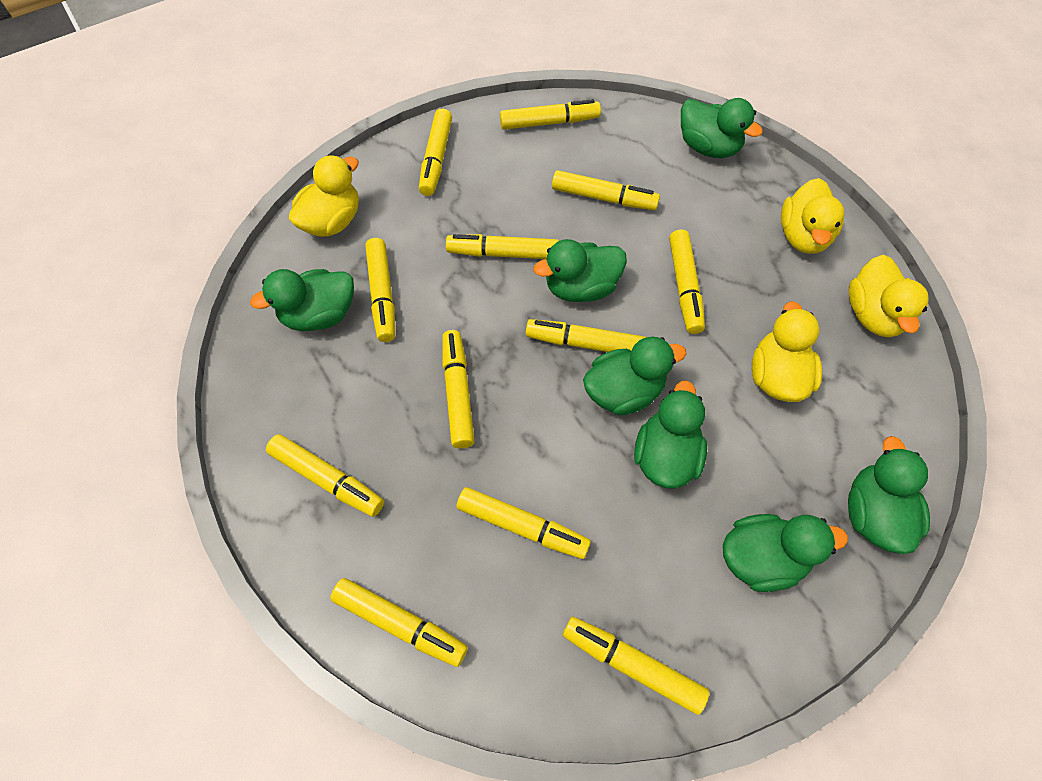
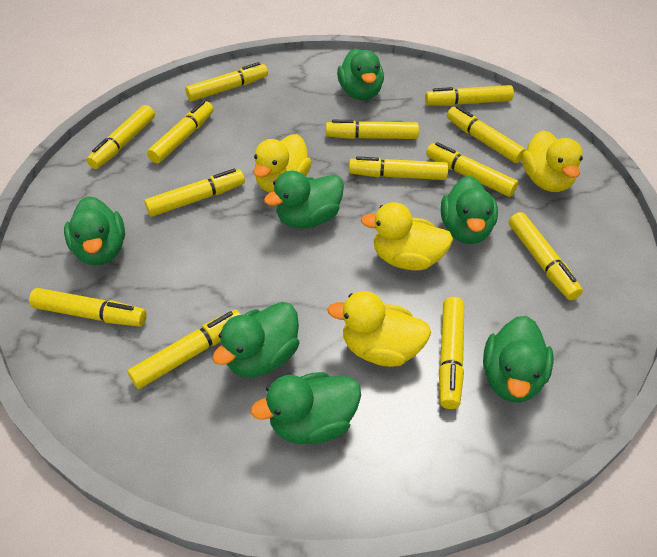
yellow marker: [266,434,384,517] [330,578,468,667] [365,238,395,342] [419,109,452,196] [442,330,475,448] [446,234,559,259] [457,487,591,559] [500,99,601,130] [525,319,646,352] [552,170,660,210] [563,617,709,715] [669,229,705,334] = 12 -> [29,288,147,326] [87,105,155,169] [128,310,241,389] [144,169,245,217] [147,101,214,164] [185,62,268,101] [326,120,419,139] [349,156,448,180] [425,85,514,106] [426,142,518,197] [439,297,464,409] [447,106,526,163] [509,212,583,300] = 13

